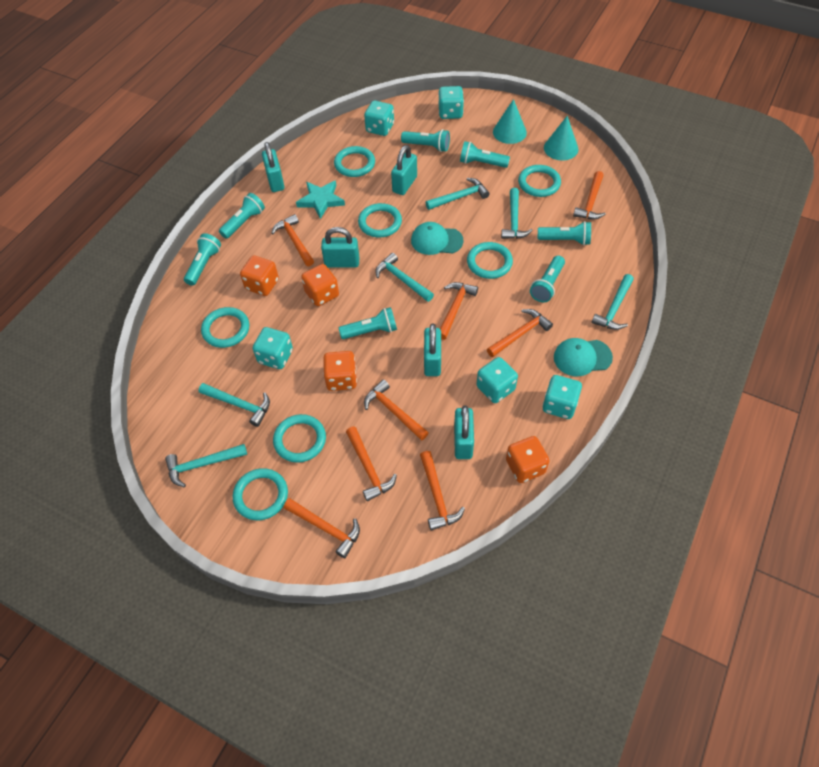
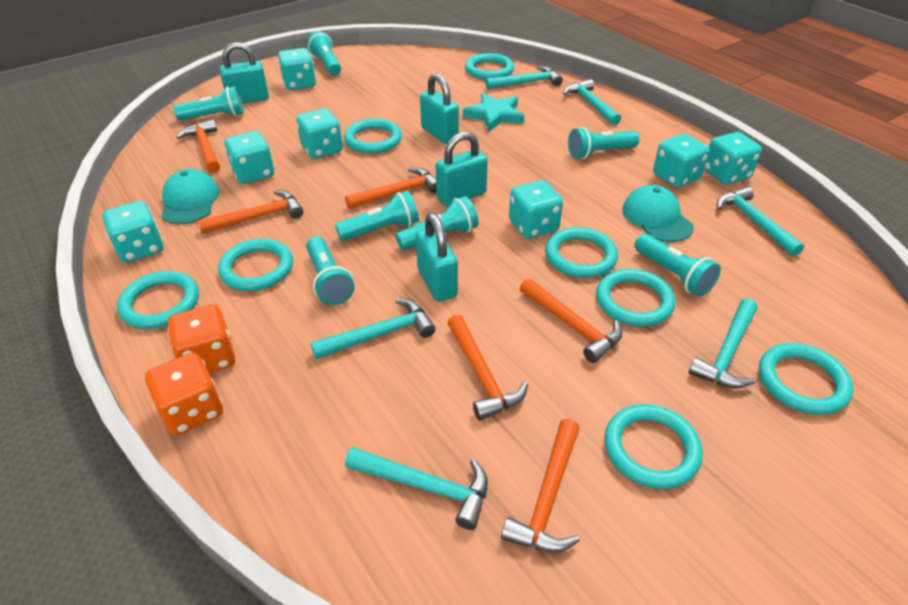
orange dice: [240,255,279,296] [301,264,339,306] [323,351,357,391] [506,436,550,483] = 4 -> [145,353,223,436] [168,304,235,373] = 2
orange hammer: [271,214,314,266] [284,498,360,558] [346,427,397,501] [364,379,429,441] [420,451,465,531] [440,282,478,340] [487,309,553,357] [573,171,606,220] = 8 -> [176,119,220,173] [197,190,303,234] [345,167,436,209] [447,315,528,421] [501,419,580,553] [520,278,622,363] = 6
turquoise cone: [493,99,527,144] [544,116,578,160] = 2 -> none = 0
turquoise dice: [253,327,293,369] [364,100,394,136] [438,86,464,119] [476,357,518,403] [543,375,582,419] = 5 -> [102,201,164,263] [224,131,274,184] [278,48,316,90] [296,109,343,159] [509,180,563,239] [653,134,710,188] [705,132,762,185] = 7
turquoise padlock: [262,142,284,192] [321,227,360,268] [391,145,417,195] [424,323,441,376] [454,405,474,459] = 5 -> [220,42,269,103] [416,213,458,302] [420,73,459,144] [436,132,488,206] = 4
turquoise ring: [201,307,249,348] [233,468,288,520] [273,414,326,463] [334,146,375,177] [358,203,402,238] [467,242,513,279] [518,165,561,197] = 7 -> [117,271,199,329] [218,239,293,291] [344,119,402,154] [465,53,514,80] [545,227,618,278] [596,269,675,327] [605,404,703,489] [759,343,854,415] = 8

